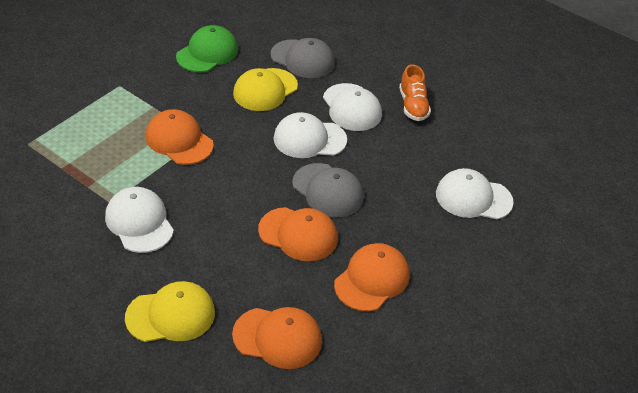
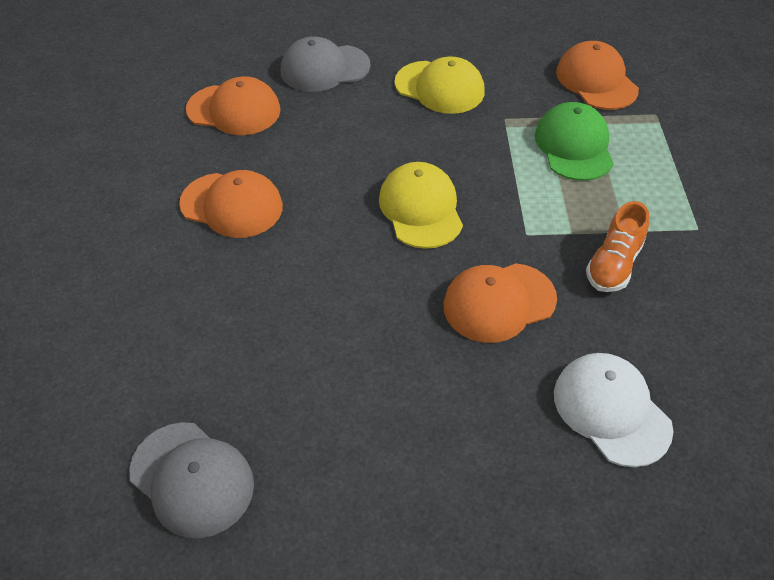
white cap: [105,187,174,253] [273,112,347,158] [323,83,382,131] [436,168,514,219] = 4 -> [554,353,673,467] = 1

